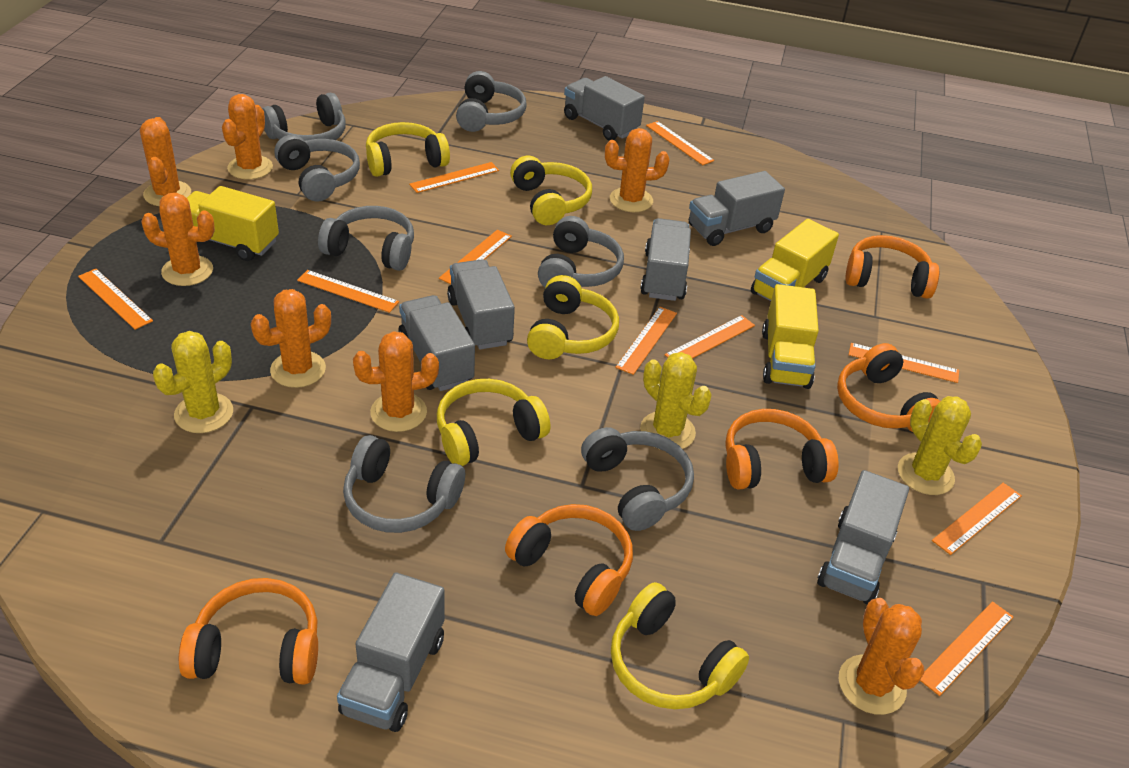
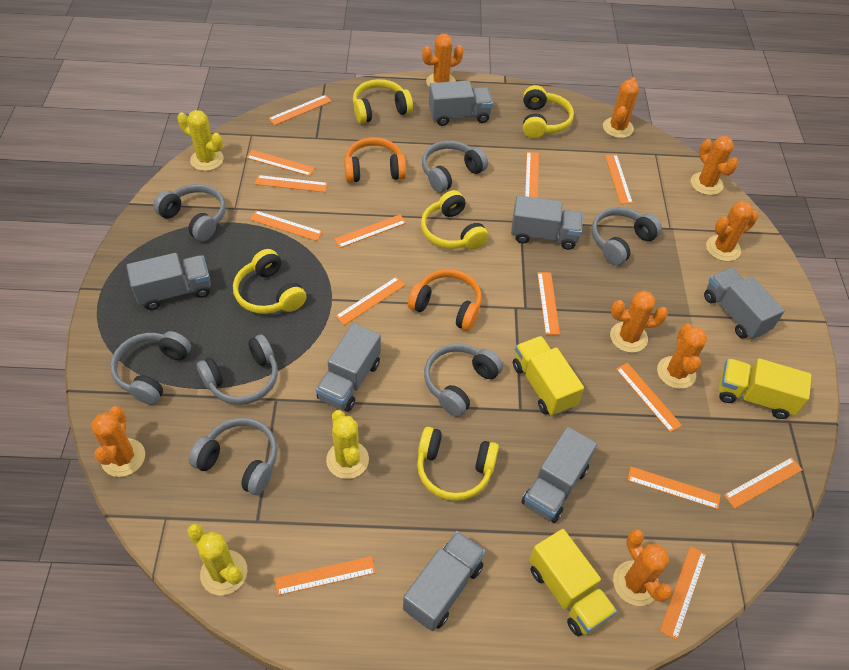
orange cactus: [140,117,191,206] [141,193,215,286] [222,94,273,180] [251,289,331,388] [353,331,439,432] [605,128,670,212] [838,598,924,715] = 7 -> [91,406,145,477] [422,34,464,88] [603,77,639,138] [610,291,668,353] [613,529,673,606] [657,323,707,389] [691,136,739,195] [706,201,758,261] = 8
orange headphones: [179,578,318,685] [505,504,633,616] [725,409,839,490] [837,343,941,432] [846,235,939,299] = 5 -> [344,137,406,183] [408,269,482,331] = 2
orange ruler: [78,269,153,330] [297,270,399,313] [409,162,499,193] [439,230,512,284] [615,307,677,375] [646,121,714,165] [665,315,755,359] [849,343,959,383] [920,601,1014,696] [932,483,1022,555] = 10 -> [246,150,315,176] [250,211,323,241] [255,175,328,192] [269,95,332,125] [275,556,376,596] [334,214,406,248] [335,277,405,325] [525,152,539,198] [537,272,560,335] [605,155,633,204] [616,363,682,432] [628,467,720,509] [660,546,707,640] [724,457,803,509] = 14

